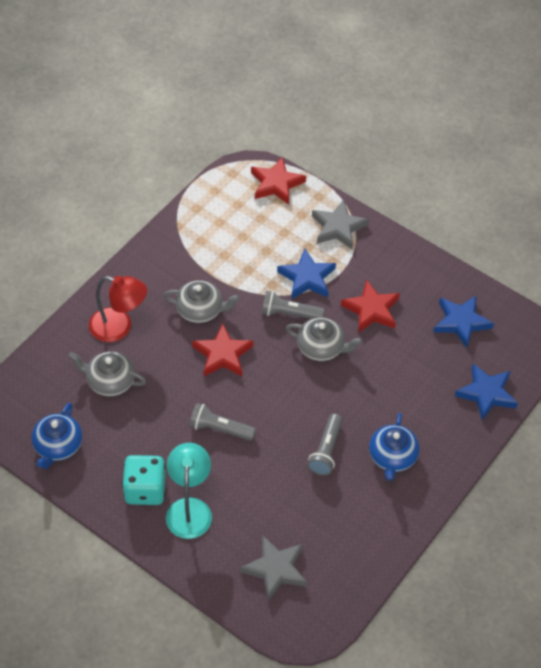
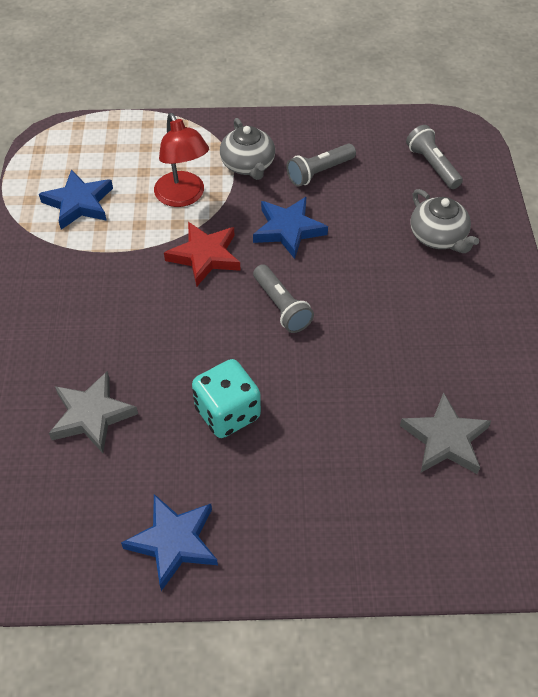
blue teapot: [32,403,82,469] [369,413,419,481] = 2 -> none = 0
grey teapot: [68,351,146,396] [163,280,240,323] [286,317,363,361] = 3 -> [220,118,275,180] [410,189,479,253] = 2
red star: [192,323,254,376] [251,156,306,205] [341,280,400,333] = 3 -> [164,222,241,287] = 1
turquoise lamp: [166,443,212,539] = 1 -> none = 0

